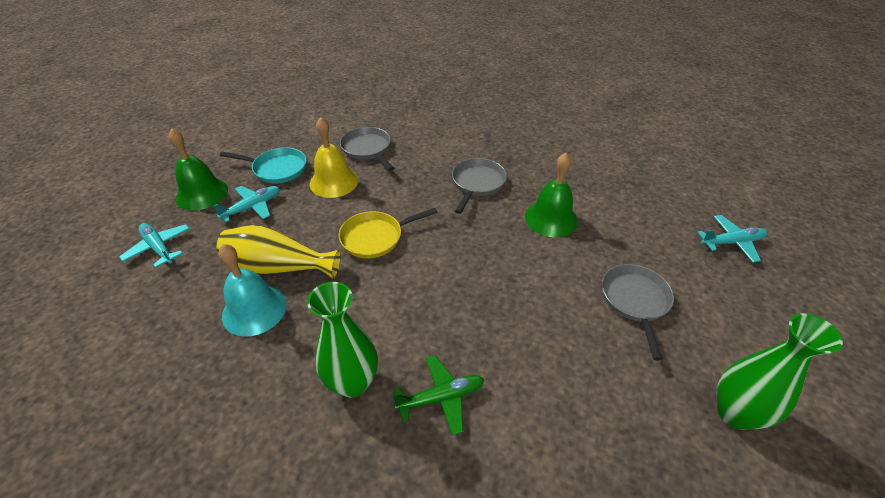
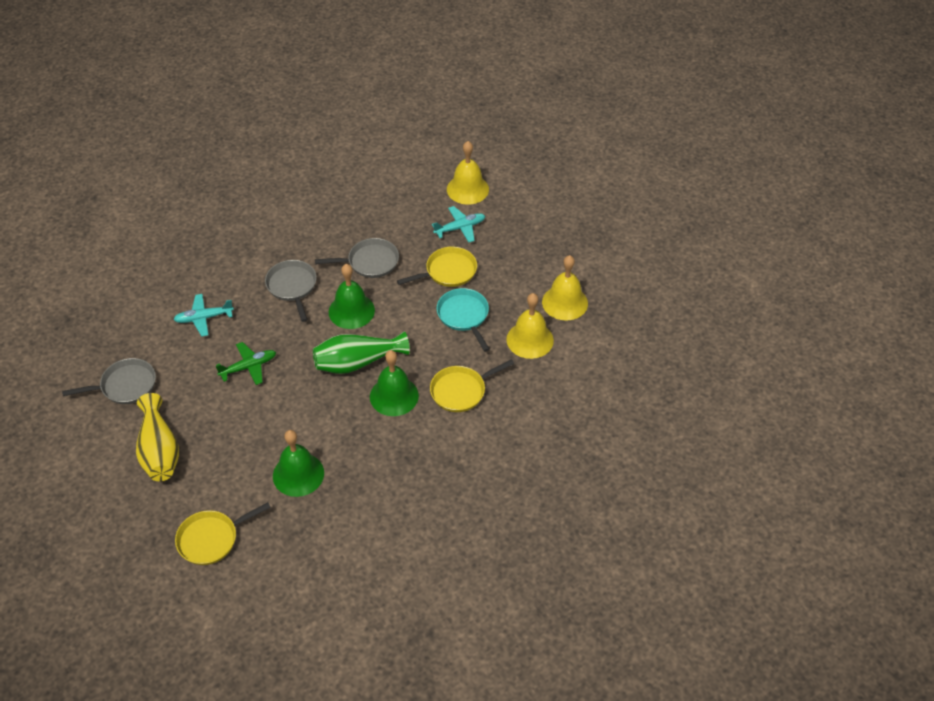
green bell: [168,128,228,211] [525,153,578,237] = 2 -> [273,430,324,497] [329,264,375,329] [370,350,419,416] = 3
green vase: [307,282,378,398] [717,313,843,430] = 2 -> [313,331,410,374] = 1
turquoise bell: [219,244,287,337] = 1 -> none = 0
turquoise plane: [119,223,190,268] [213,186,280,222] [698,215,767,262] = 3 -> [173,294,234,337] [432,206,485,243] = 2
yellow bell: [310,117,358,198] = 1 -> [447,141,489,205] [506,293,554,359] [542,255,588,321] = 3
yellow pan: [339,208,438,258] = 1 -> [175,502,271,565] [397,247,477,287] [430,359,514,412] = 3

